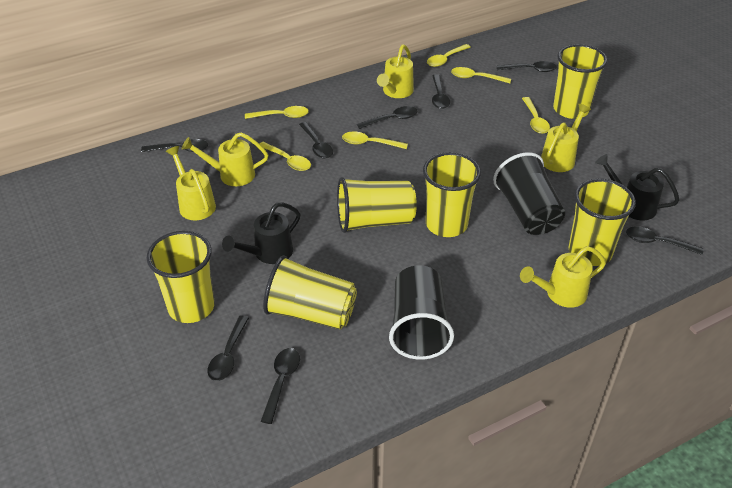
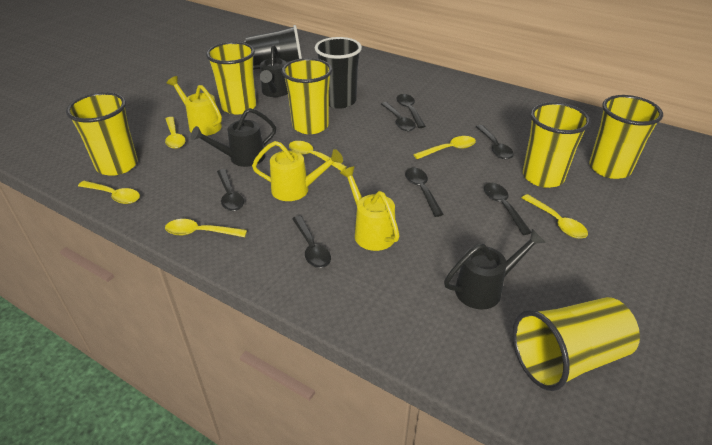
black spoon: [141,139,208,152] [207,316,249,381] [260,348,300,424] [299,122,333,159] [357,106,418,129] [432,74,450,109] [496,61,557,72] [626,227,704,255] = 8 -> [217,169,244,211] [292,216,331,268] [381,102,416,131] [397,94,426,128] [405,168,444,217] [476,125,514,159] [484,183,531,235] = 7
black watering can: [222,202,301,264] [595,154,679,220] = 2 -> [191,108,276,167] [260,45,288,97] [444,229,546,310] = 3
yellow watering can: [166,146,216,220] [182,132,268,186] [377,44,414,98] [520,246,606,308] [541,104,591,172] = 5 -> [167,76,222,136] [252,141,343,201] [340,166,400,251] = 3

